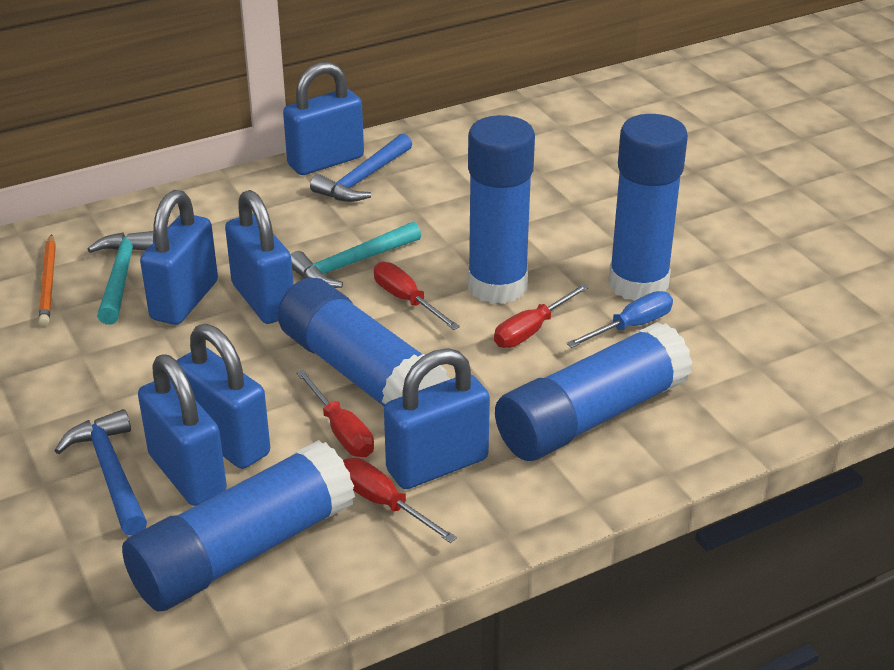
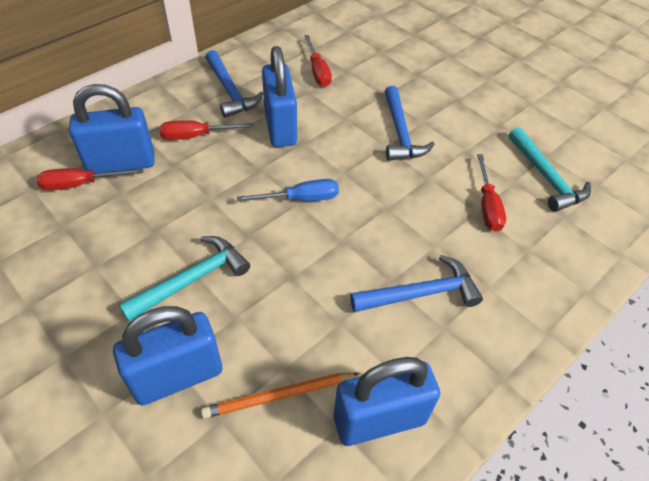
blue glue stick: [122,440,355,612] [278,278,450,407] [468,115,535,304] [495,322,692,461] [609,114,688,301] = 5 -> none = 0
blue hammer: [54,409,147,536] [310,134,412,202] = 2 -> [205,50,263,118] [350,255,483,312] [384,86,434,161] = 3
blue padlock: [138,354,227,506] [140,190,218,325] [177,324,270,469] [225,190,293,324] [283,62,364,175] [384,348,490,489] = 6 -> [69,84,155,174] [113,306,222,405] [262,46,297,147] [334,357,440,446] = 4

